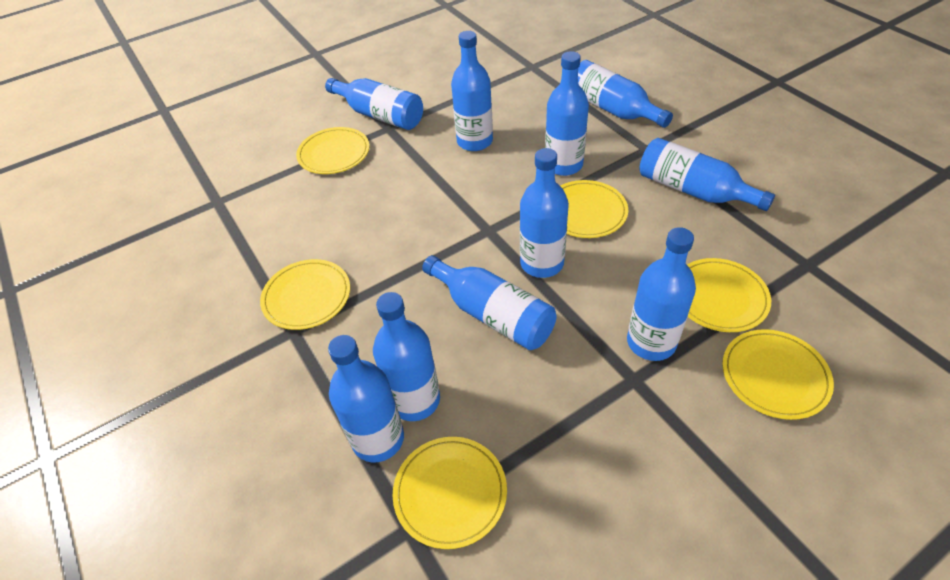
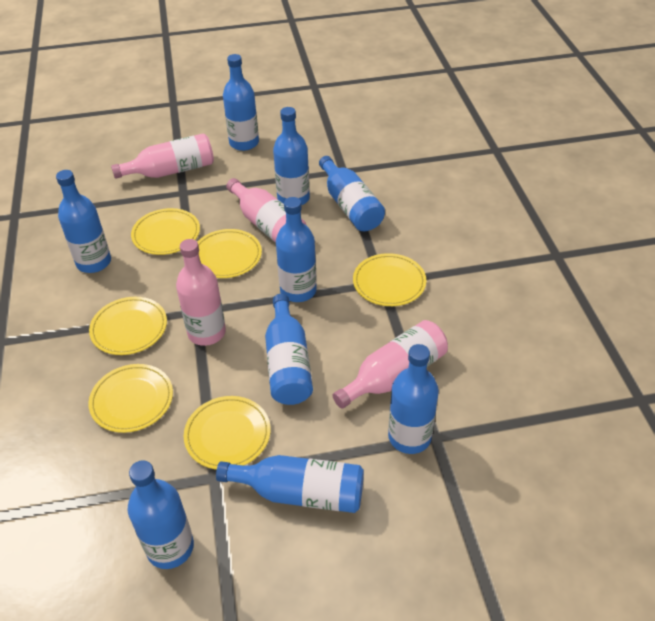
blue bottle: [325,78,423,130] [328,335,404,463] [373,292,440,421] [422,255,556,350] [451,31,493,151] [520,148,569,278] [545,51,589,176] [578,60,673,128] [627,227,696,361] [639,138,775,211] = 10 -> [56,170,111,273] [128,460,194,569] [216,455,364,513] [223,54,259,151] [265,294,313,405] [273,107,310,205] [276,197,317,302] [319,156,385,231] [388,344,439,454] = 9
pink bottle: none = 0 -> [111,133,214,179] [176,239,226,346] [226,178,307,243] [333,320,448,409] = 4

